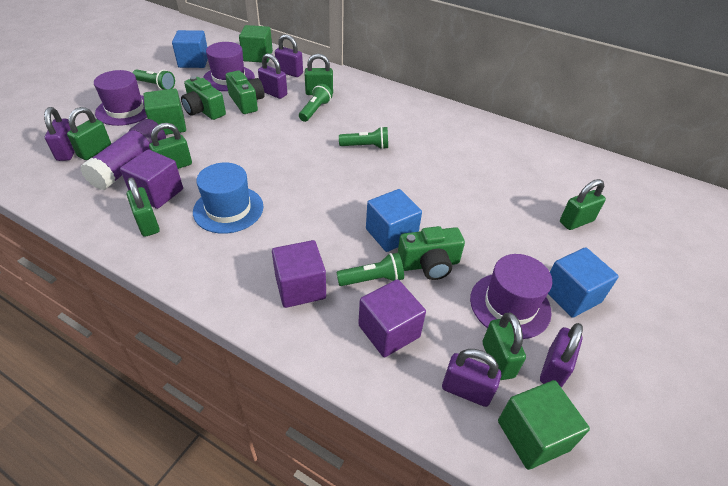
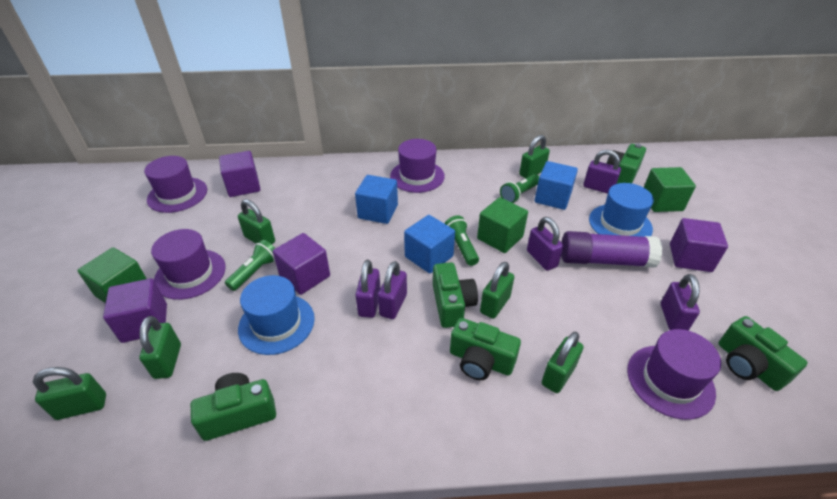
blue hat: [193,163,264,234] = 1 -> [238,275,315,355] [589,183,654,237] = 2
green camera: [181,76,226,120] [225,71,265,114] [398,226,465,280] = 3 -> [191,373,276,441] [433,262,478,328] [450,318,521,380] [606,143,646,184] [718,316,808,391] = 5
green flashlight: [133,69,175,90] [299,84,332,122] [336,253,404,286] [339,126,388,149] = 4 -> [225,240,275,291] [444,215,479,266] [500,174,539,203] = 3
purple cube: [120,149,183,209] [272,240,326,308] [358,279,426,357] = 3 -> [103,278,167,343] [219,151,260,197] [273,233,330,295] [670,218,728,272] = 4
purple hat: [94,70,147,126] [203,42,255,91] [470,254,552,339] = 3 -> [144,156,207,213] [151,229,226,300] [390,139,445,193] [627,329,721,420] = 4

